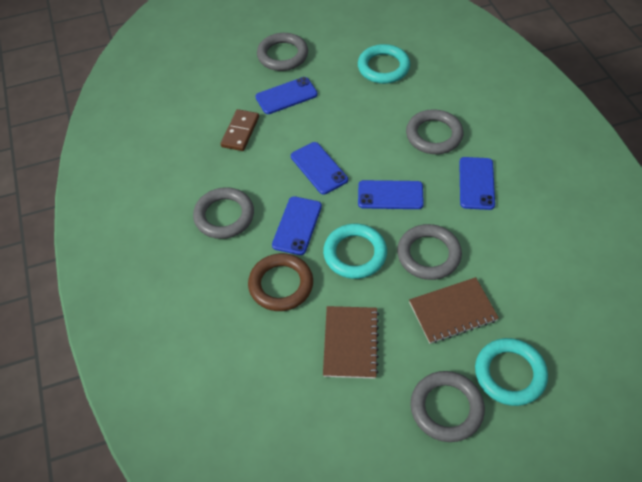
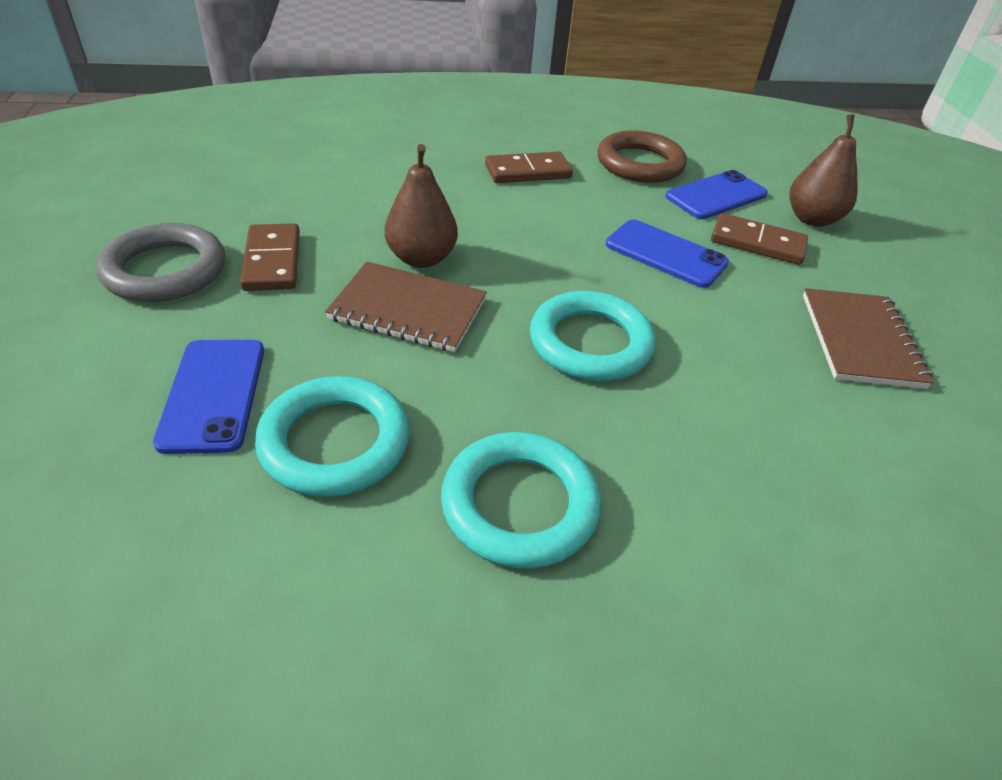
blue phone: [256,77,318,114] [272,196,322,255] [291,142,348,195] [358,180,424,209] [459,157,495,210] = 5 -> [153,340,264,454] [606,219,729,288] [665,170,768,219] = 3
brown domino: [221,109,259,151] = 1 -> [240,223,300,291] [485,152,573,183] [711,213,808,265] = 3
brown pear: none = 0 -> [385,144,458,268] [789,114,857,227] = 2
grey ring: [193,187,254,239] [257,33,308,71] [397,224,462,280] [406,109,463,154] [410,371,485,442] = 5 -> [96,223,225,302] = 1

